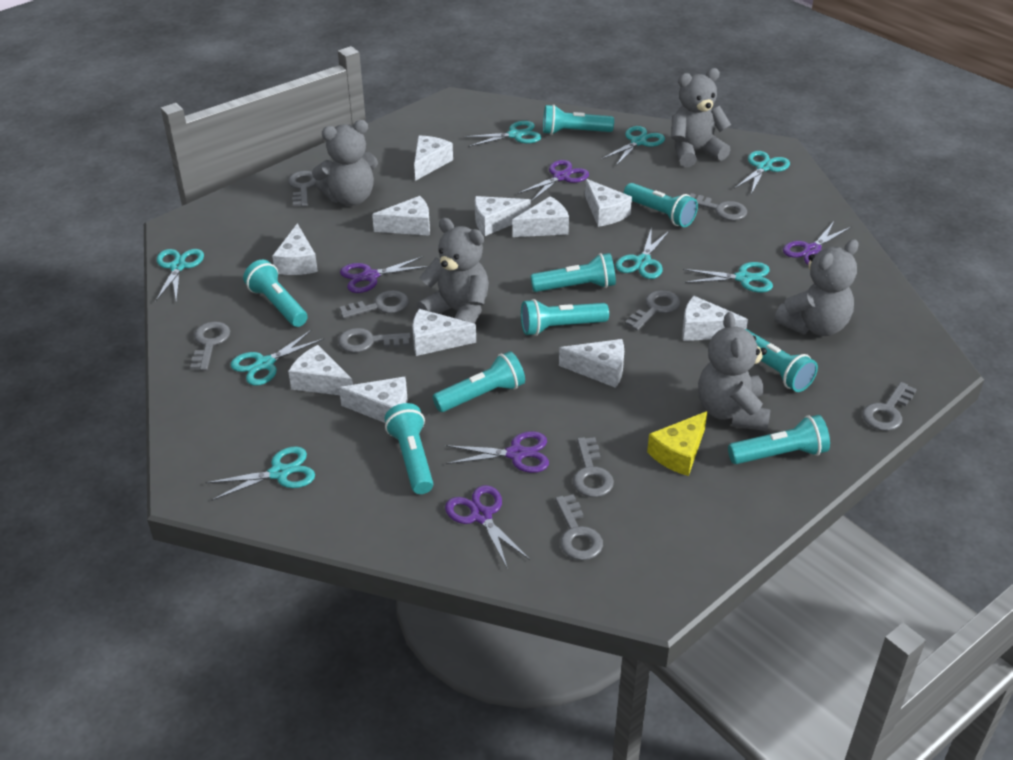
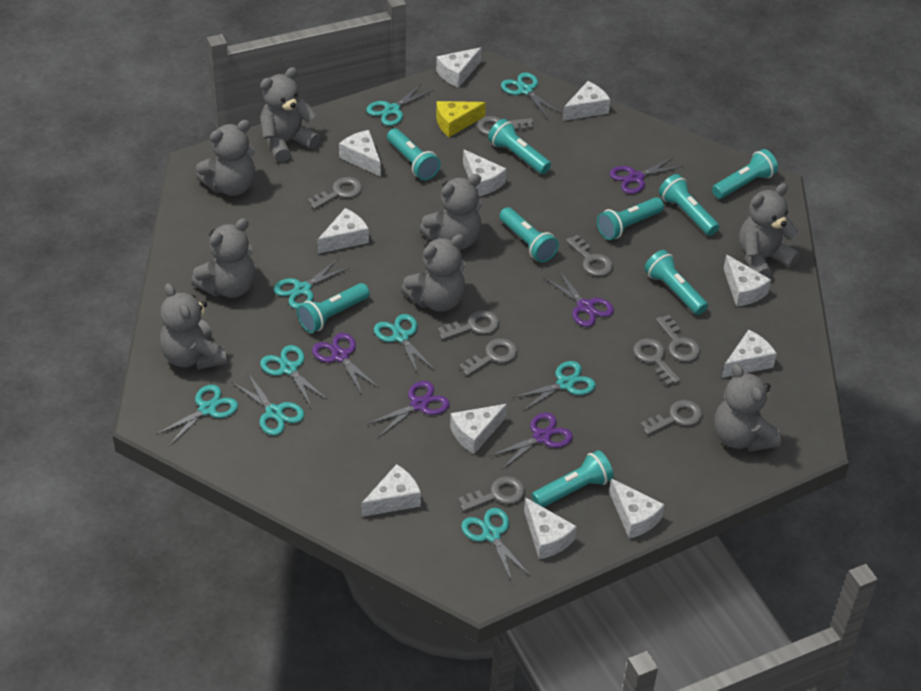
grey teddy bear: [312,120,378,206] [417,218,489,324] [671,68,731,167] [698,312,770,431] [774,239,859,336] = 5 -> [160,283,227,370] [191,218,256,298] [196,120,255,196] [260,67,320,162] [401,234,466,312] [419,174,482,250] [714,363,781,452] [739,183,800,278] = 8
turquoise scissors: [155,249,204,302] [205,446,315,501] [230,329,324,386] [463,121,541,147] [602,126,665,166] [616,227,670,279] [683,262,773,292] [734,151,790,194] = 8 -> [155,385,238,446] [232,372,304,435] [260,345,328,407] [274,258,350,309] [366,83,433,126] [374,314,435,375] [461,508,530,582] [501,72,562,118] [512,361,596,412] = 9

